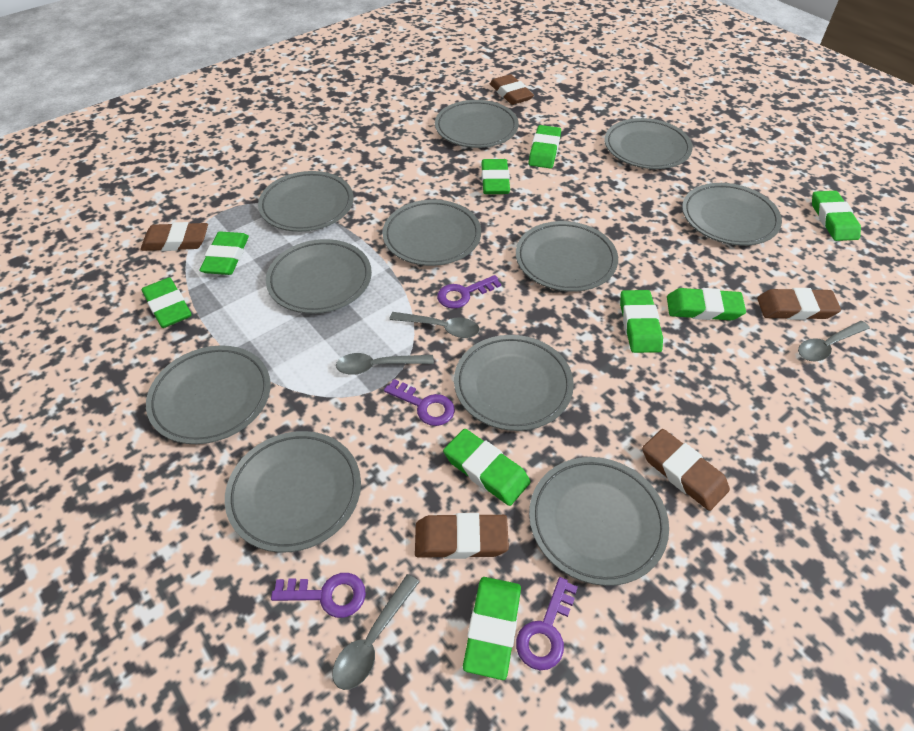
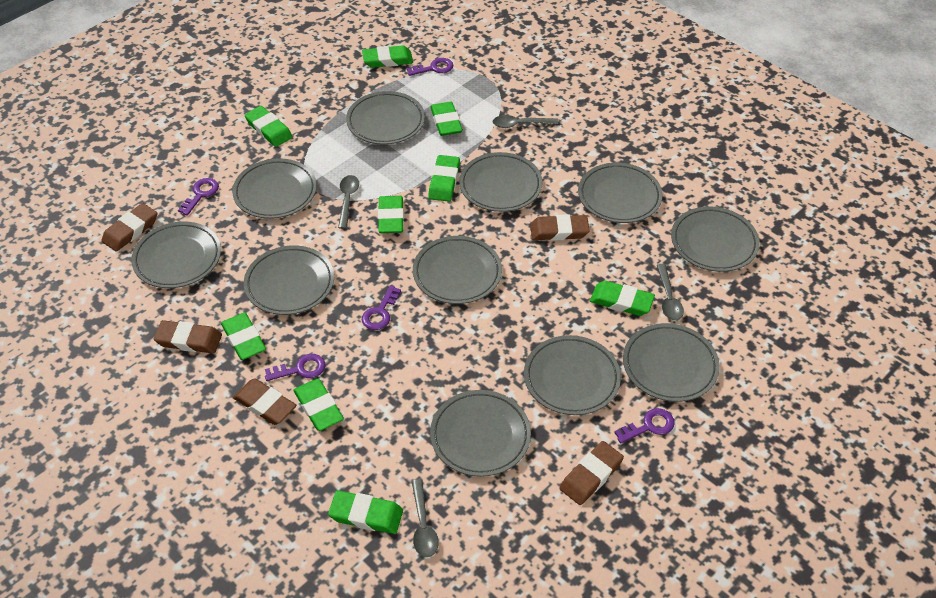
purple key: [271,573,366,618] [384,379,455,426] [437,275,501,309] [516,577,578,670] = 4 -> [178,178,219,216] [265,354,326,381] [362,285,401,330] [407,58,454,76] [614,408,675,443] = 5

